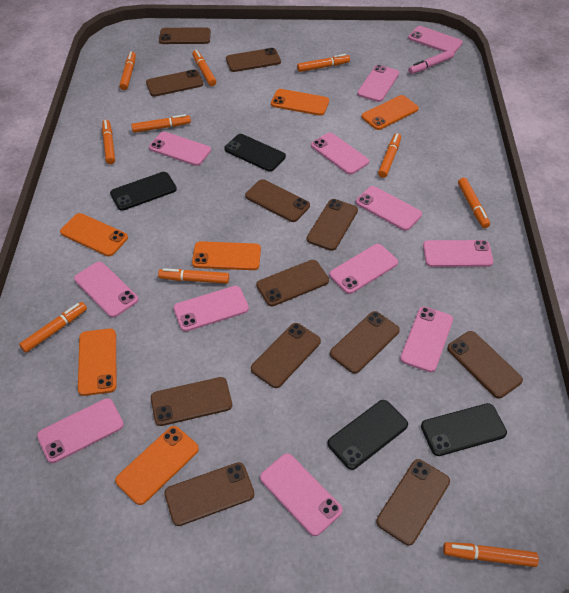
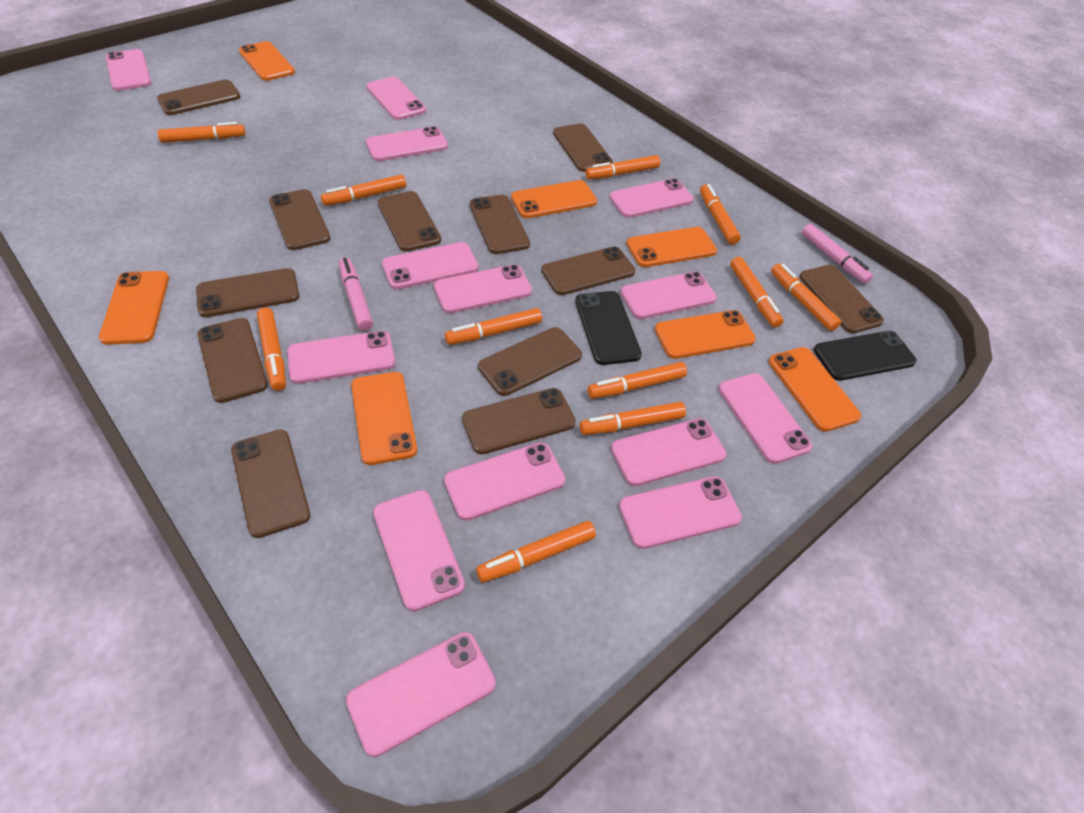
black phone: [110,172,177,211] [224,134,286,171] [327,400,408,470] [421,403,507,456] = 4 -> [575,291,642,365] [814,331,917,381] = 2
orange marker: [19,302,87,353] [102,120,115,164] [119,51,136,90] [131,114,191,133] [158,268,229,284] [192,50,216,86] [297,54,350,72] [378,133,401,178] [443,542,539,567] [458,178,490,228] = 10 -> [158,122,245,143] [257,308,286,391] [321,174,406,206] [445,308,542,345] [476,521,596,583] [580,402,686,435] [586,155,661,179] [588,362,687,399] [700,184,741,245] [730,257,783,327] [771,264,841,331] = 11
orange phone: [60,213,128,256] [78,328,117,396] [115,426,199,505] [192,241,261,270] [271,89,329,116] [362,95,419,130] = 6 -> [99,271,169,345] [239,41,295,81] [351,372,417,465] [511,180,597,218] [626,227,717,267] [655,310,756,359] [769,347,861,432] = 7
pink marker: [408,50,454,74] = 1 -> [339,257,373,331] [802,224,873,284] = 2
pink phone: [37,398,124,463] [74,261,138,318] [149,132,211,166] [174,286,249,332] [260,453,343,536] [311,133,369,175] [329,244,398,294] [356,186,422,231] [357,65,399,102] [400,307,453,372] [408,26,463,53] [423,240,493,267] = 12 -> [106,49,151,91] [287,331,395,384] [346,632,496,757] [366,77,426,120] [366,126,448,161] [373,490,465,611] [382,242,478,289] [434,264,532,313] [444,442,565,521] [609,178,694,218] [611,418,726,486] [619,476,742,549] [621,272,717,319] [719,373,812,464] = 14

